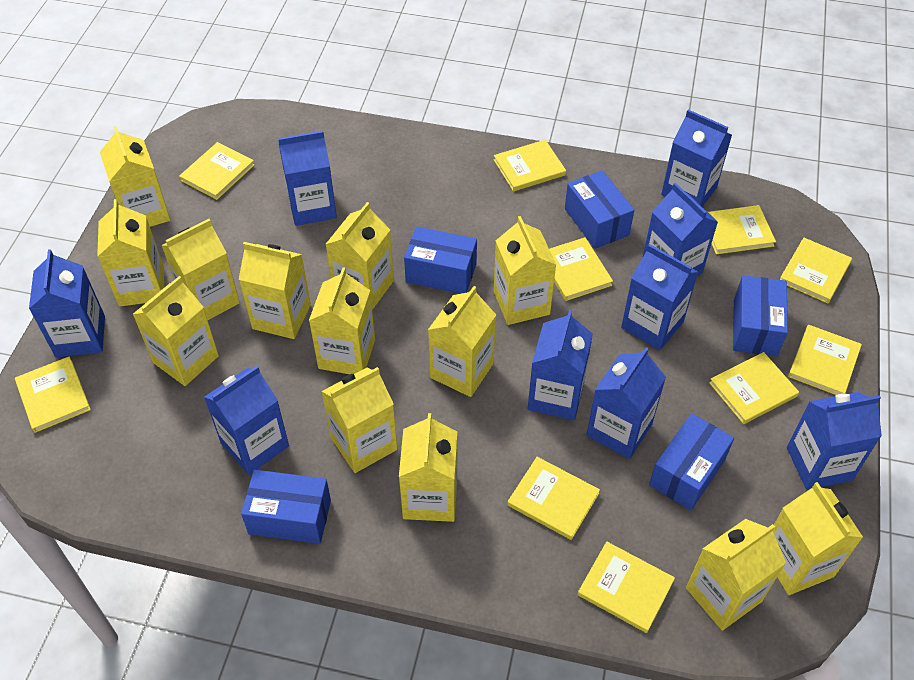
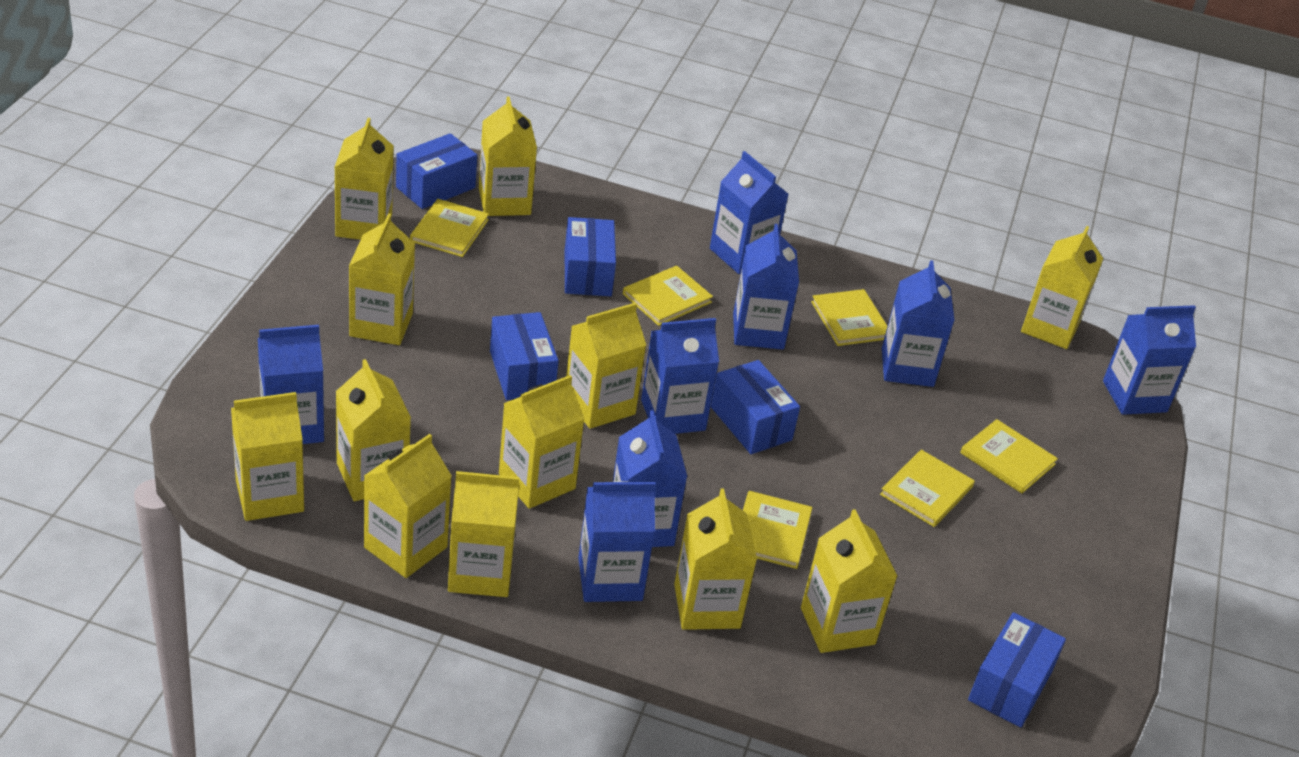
blue carton: [29,249,105,357] [204,366,289,475] [278,131,337,226] [528,310,593,421] [587,347,666,459] [621,244,698,350] [642,183,718,276] [661,110,732,207] [787,392,882,490] = 9 -> [258,325,324,444] [578,481,656,602] [613,410,687,547] [641,318,719,434] [710,151,788,274] [733,224,799,350] [882,260,955,387] [1103,305,1196,415] = 8
yellow book: [15,356,91,433] [179,142,255,200] [494,140,566,192] [507,457,600,540] [549,237,613,301] [578,542,675,633] [708,205,776,254] [709,352,799,424] [780,238,852,304] [788,325,862,395] = 10 -> [410,199,489,257] [623,266,713,326] [743,491,812,569] [811,289,887,346] [880,450,975,527] [960,419,1058,493] = 6
yellow carton: [97,199,164,307] [100,126,171,227] [133,276,219,386] [162,219,240,320] [239,242,311,339] [309,268,375,374] [321,367,397,473] [325,202,394,310] [399,413,457,522] [428,286,496,397] [494,216,556,325] [686,519,786,631] [773,482,863,595] = 13 -> [231,392,304,521] [334,118,394,240] [336,359,411,501] [349,213,415,345] [364,434,452,578] [448,471,519,597] [479,97,537,216] [499,375,585,509] [566,303,646,429] [674,488,757,630] [801,509,898,653] [1021,226,1104,349] = 12

